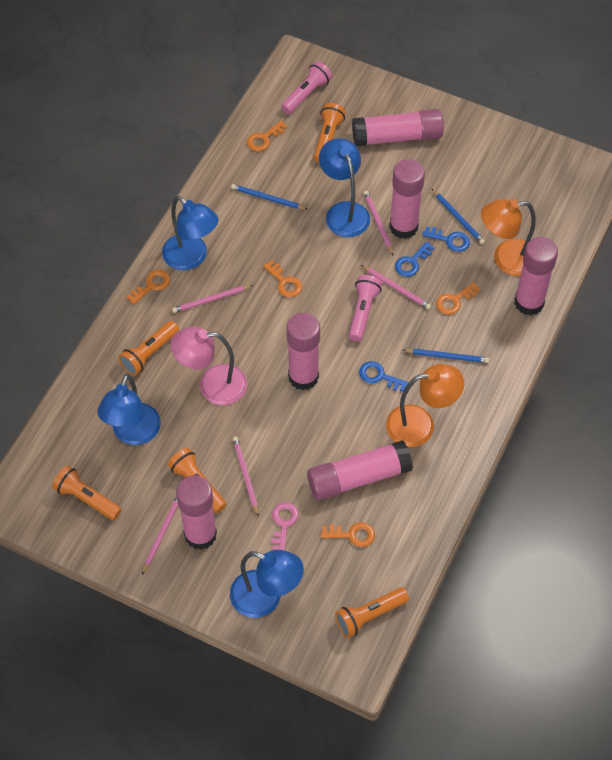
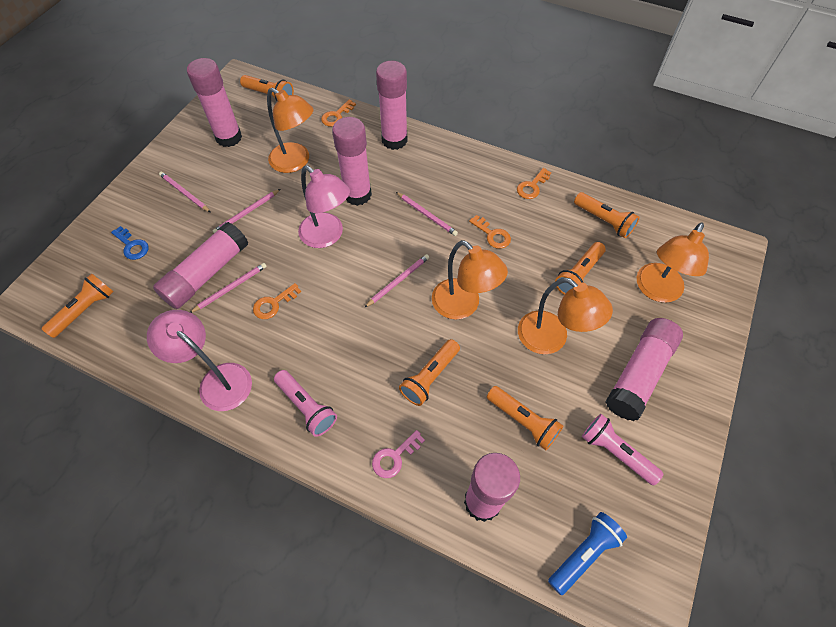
blue flashlight: none = 0 -> [548,512,627,595] = 1
blue key: [359,361,409,392] [395,241,434,277] [422,227,470,252] = 3 -> [111,226,149,260] = 1
blue lamp: [97,374,161,445] [162,196,219,270] [230,550,304,618] [319,138,370,237] = 4 -> none = 0
blue pencil: [231,184,307,210] [403,348,489,363] [432,189,485,244] = 3 -> none = 0
orange flashlight: [52,465,122,520] [118,321,179,376] [168,448,227,513] [314,103,346,163] [335,587,409,638] = 5 -> [42,273,114,338] [240,75,294,101] [399,339,460,406] [487,386,563,450] [555,242,606,295] [574,192,640,238] = 6
orange key: [127,270,170,305] [247,121,287,151] [263,260,302,297] [321,522,375,547] [436,282,480,315] = 5 -> [253,283,301,319] [321,100,356,127] [469,215,511,249] [517,168,551,199] = 4
orange lamp: [386,364,464,447] [481,199,536,276] = 2 -> [267,87,313,173] [432,240,508,319] [518,277,613,354] [637,222,709,303] = 4
pink lamp: [171,327,247,405] = 1 -> [147,310,252,411] [298,165,350,248] = 2

